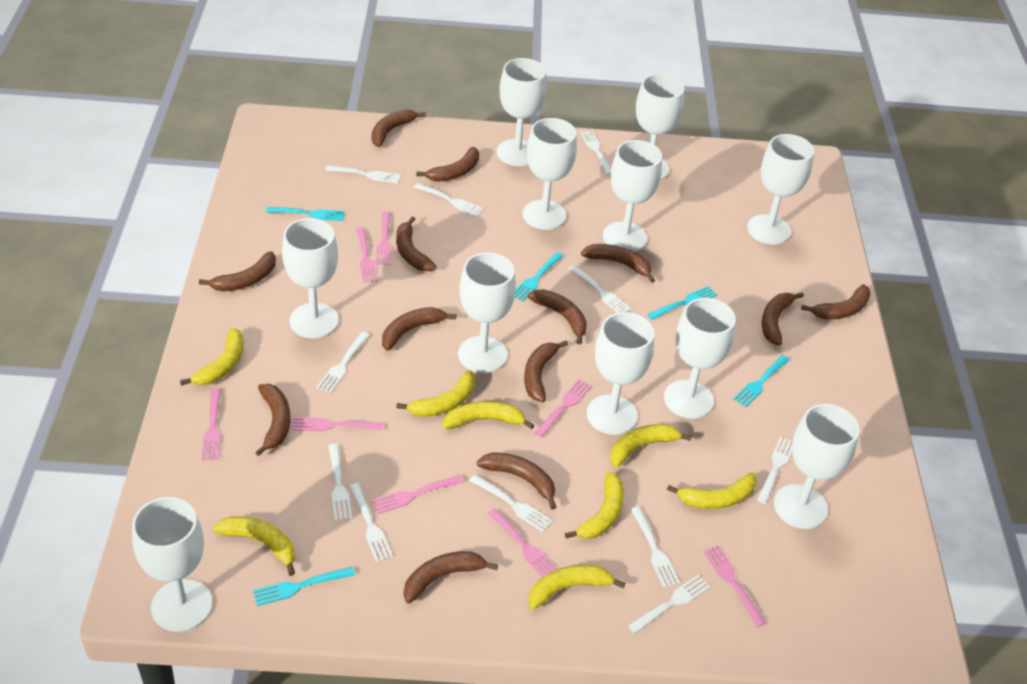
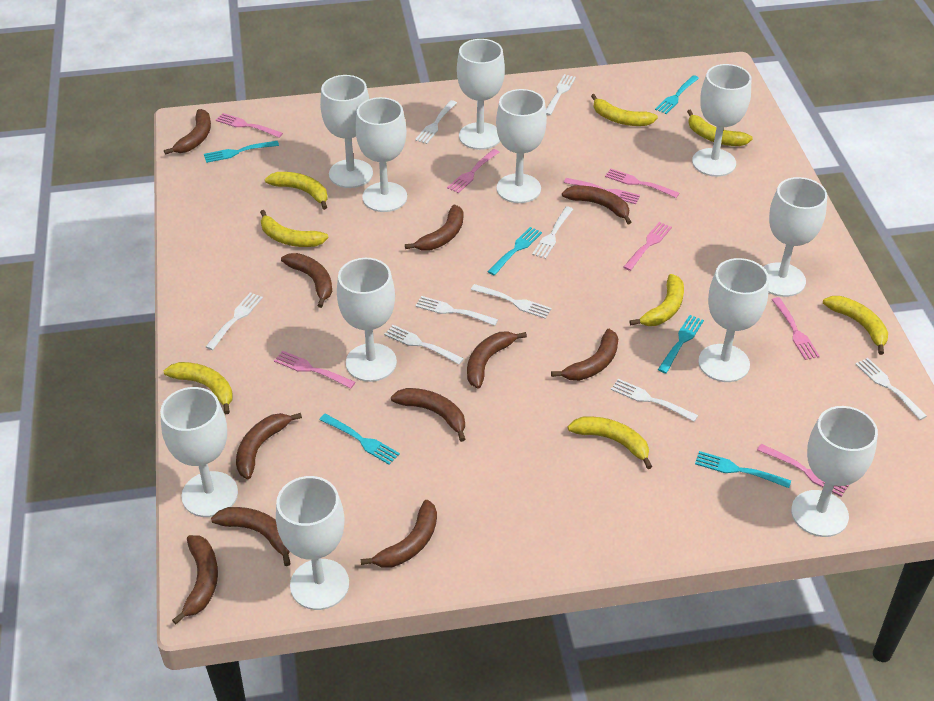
brown banana: [199,251,276,292] [255,384,290,456] [371,109,426,147] [382,307,456,351] [396,216,437,271] [404,551,498,604] [416,147,479,182] [477,452,556,509] [524,341,568,402] [528,289,587,345] [581,244,655,283] [762,293,804,346] [801,284,871,319] = 13 -> [164,109,211,155] [172,535,218,624] [211,507,291,566] [236,413,302,479] [281,253,332,308] [361,500,437,568] [391,388,465,442] [405,204,463,251] [467,331,527,389] [551,329,618,381] [562,185,631,224] = 11
turquoise fork: [253,567,355,606] [266,207,345,221] [515,252,563,302] [647,286,717,320] [733,355,790,407] = 5 -> [204,141,279,163] [319,414,400,465] [488,227,542,276] [655,75,699,114] [658,315,704,373] [695,451,791,488] = 6
white fork: [317,332,370,393] [326,166,401,183] [329,444,352,521] [349,483,393,562] [414,183,484,217] [470,474,553,532] [569,265,631,313] [580,130,611,175] [628,574,710,634] [631,506,680,588] [757,437,792,504] = 11 -> [205,292,263,350] [384,325,464,365] [415,100,457,144] [415,296,498,326] [471,284,552,319] [532,206,573,259] [546,74,576,116] [611,379,698,422] [855,358,927,420] = 9

